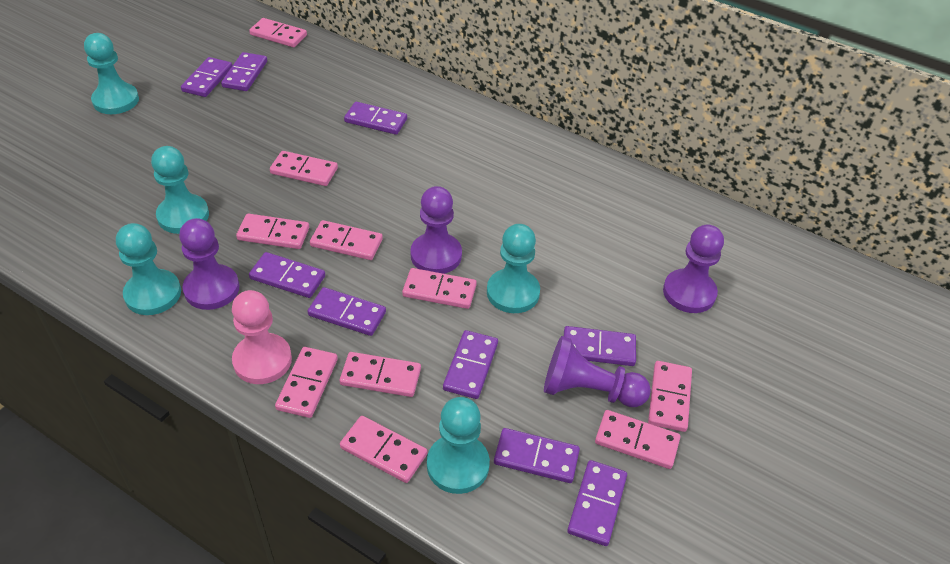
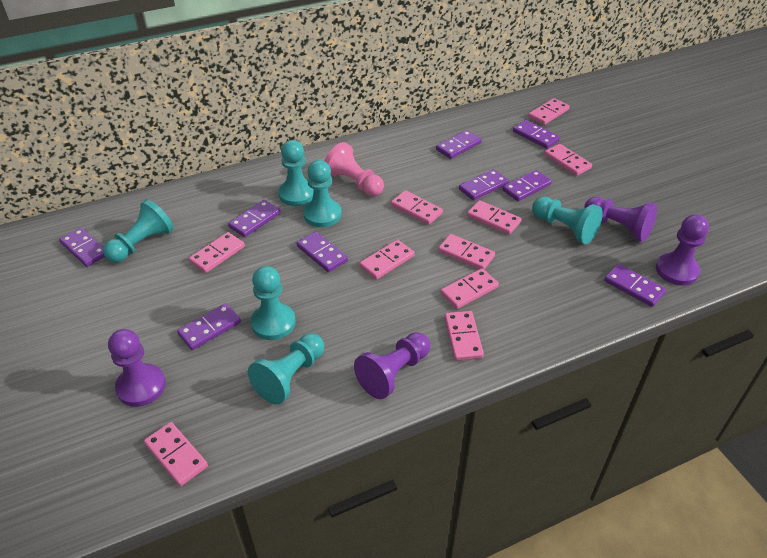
turquoise pawn: [84,33,139,114] [116,223,181,315] [151,146,209,234] [427,397,490,494] [487,224,540,313] = 5 -> [103,199,174,263] [248,333,324,404] [251,266,296,340] [278,140,314,206] [303,160,342,227] [532,197,603,244] = 6

